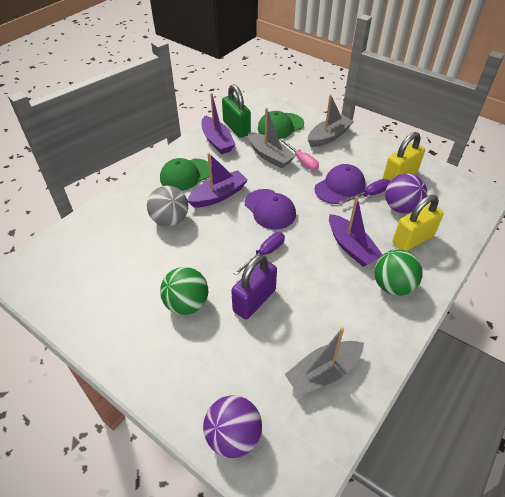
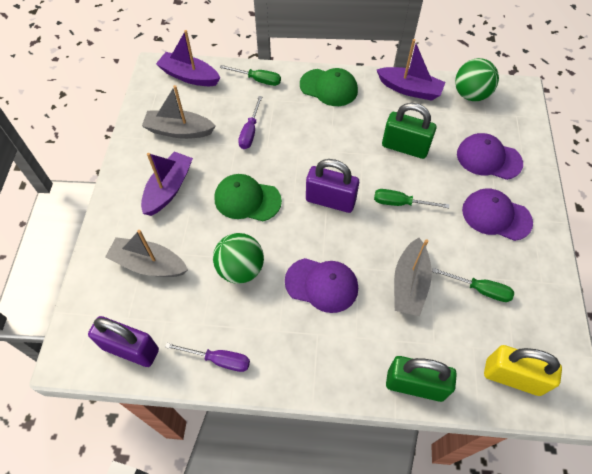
green padlock: [222,84,251,138] = 1 -> [382,103,436,159] [386,356,457,402] = 2
green screwdriver: none = 0 -> [219,65,281,86] [374,189,449,208] [432,268,514,302] = 3
grey ball: [147,186,188,227] = 1 -> none = 0
pink screwdriver: [279,138,319,171] = 1 -> none = 0
purple ball: [203,395,262,458] [385,173,427,214] = 2 -> none = 0
purple cap: [245,189,296,230] [315,164,365,204] = 2 -> [285,258,358,313] [457,133,523,180] [462,188,533,241] = 3
purple padlock: [231,254,277,320] = 1 -> [88,316,159,367] [306,159,359,213] = 2
yellow padlock: [383,132,425,181] [392,195,444,251] = 2 -> [484,345,562,396] = 1

